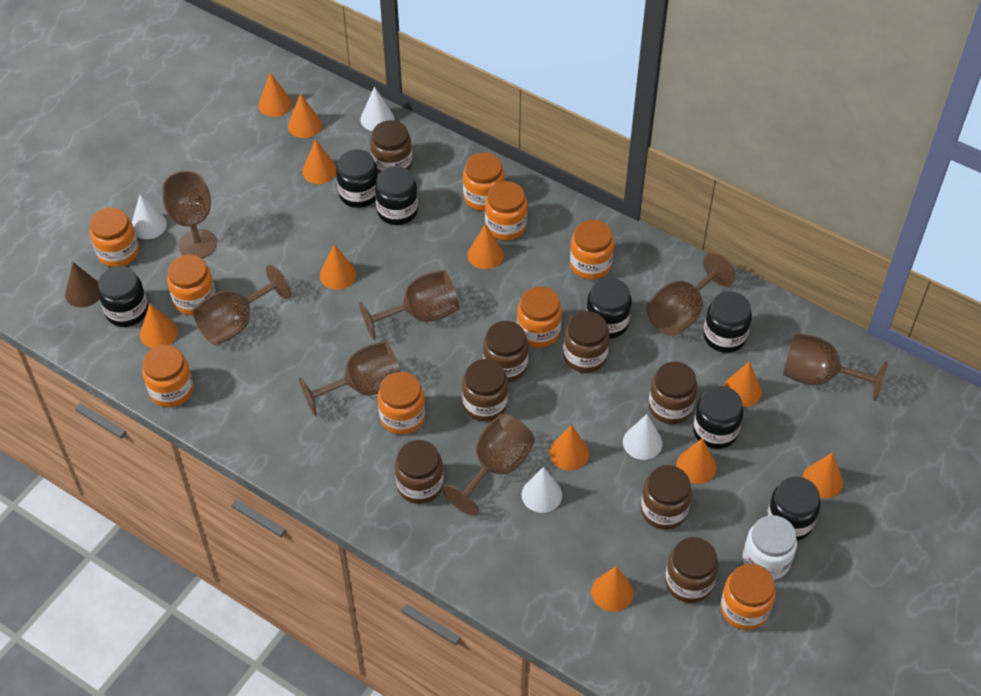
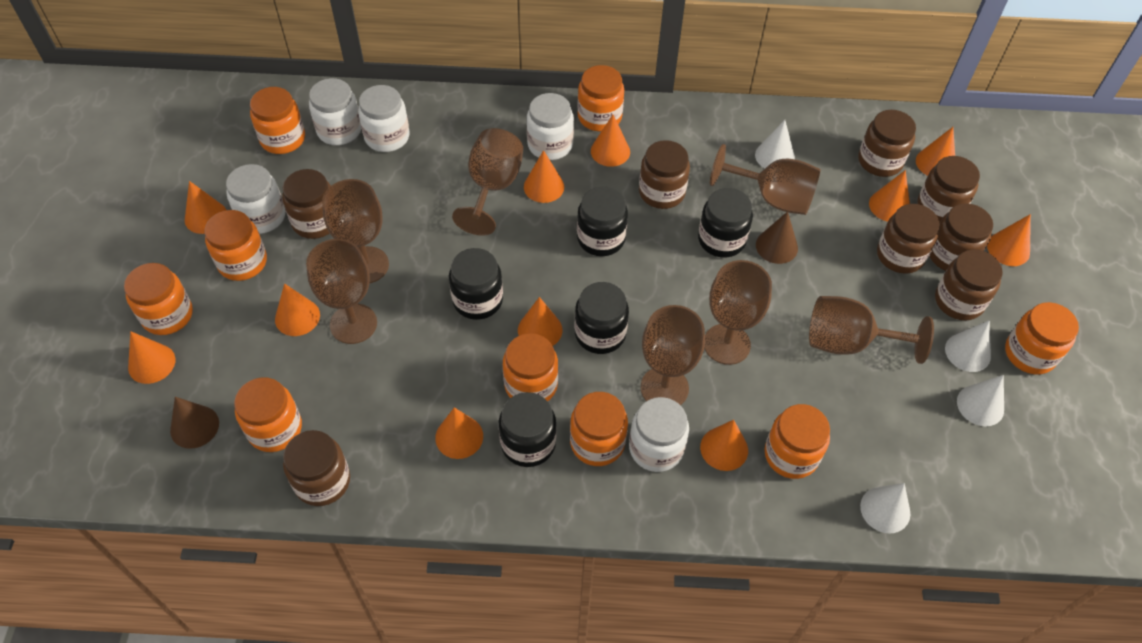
black jar: [98,266,148,327] [336,149,378,208] [375,166,418,225] [586,278,632,339] [693,386,744,449] [703,291,752,353] [766,476,820,541] = 7 -> [449,248,503,320] [499,392,557,467] [575,282,629,354] [577,187,628,256] [698,188,753,258] = 5
brown cone: [65,262,99,308] = 1 -> [170,397,219,449] [756,211,798,264] = 2
white jar: [743,515,797,580] = 1 -> [226,164,285,234] [309,78,361,145] [358,85,410,152] [527,93,574,160] [629,397,689,472] = 5

